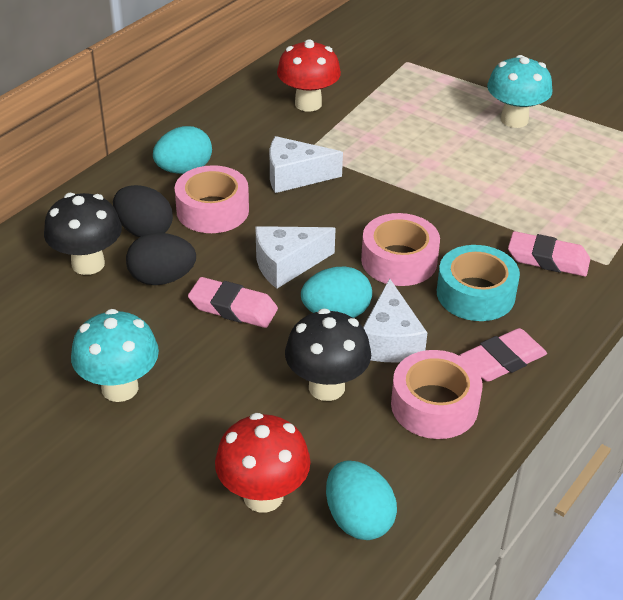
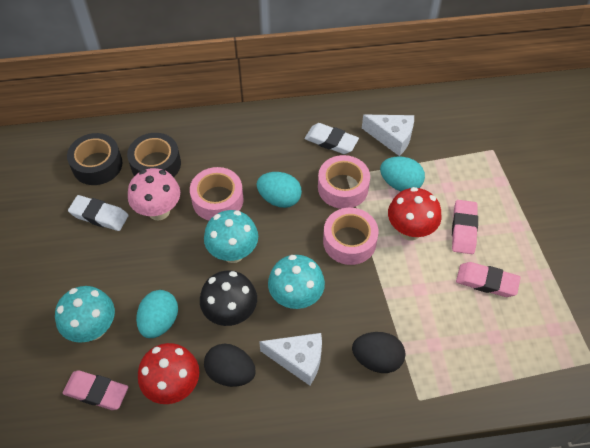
black mushroom: [44,193,122,275] [285,308,371,401] = 2 -> [200,270,257,326] = 1
black tape: none = 0 -> [67,133,123,185] [127,133,181,177] = 2
pink mushroom: none = 0 -> [128,168,180,221] = 1
turquoise mushroom: [71,309,159,402] [487,55,552,128] = 2 -> [55,286,115,343] [204,210,258,263] [268,255,325,309] = 3
turquoise tape: [437,245,520,321] = 1 -> none = 0
white cheese: [256,226,336,289] [270,136,343,193] [363,278,427,362] = 3 -> [259,333,322,386] [362,115,414,156] = 2
white eraser: none = 0 -> [68,195,129,231] [305,123,359,154] = 2

